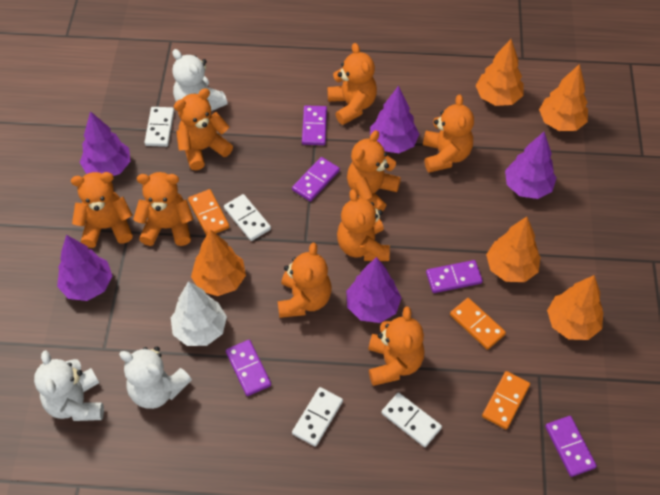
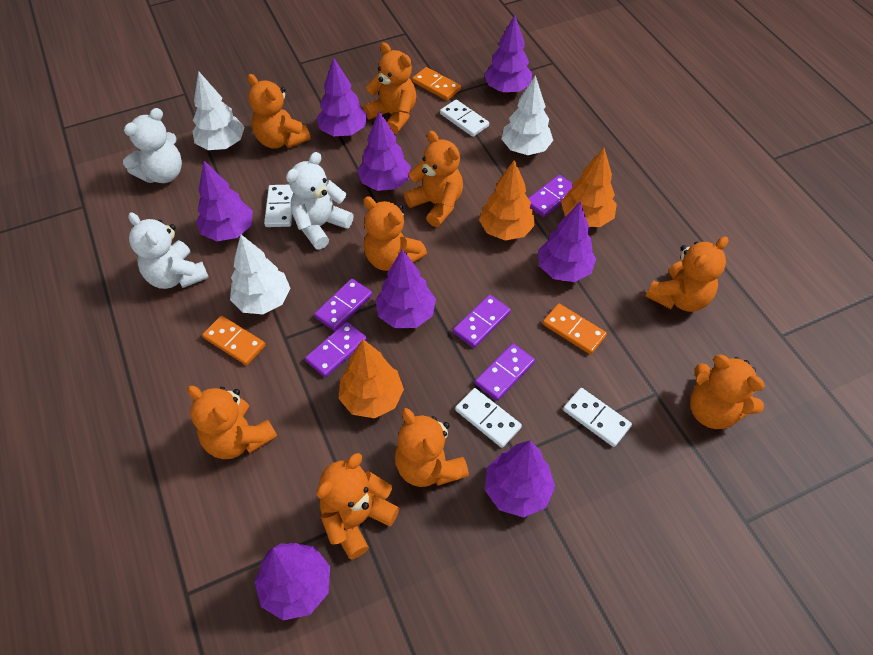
orange tree: [191,229,246,296] [476,39,523,106] [486,217,541,282] [539,64,588,131] [547,275,603,340] = 5 -> [338,339,404,419] [479,160,535,241] [561,148,617,227] = 3
purple tree: [57,235,112,301] [80,111,131,176] [346,257,402,323] [370,86,419,153] [505,132,556,199] = 5 -> [196,161,253,241] [254,543,330,620] [317,57,367,136] [357,111,411,191] [375,249,436,328] [484,15,532,93] [485,441,555,517] [538,202,596,282] = 8
white tree: [171,281,227,346] = 1 -> [193,71,244,150] [230,235,290,314] [501,75,553,155] = 3

